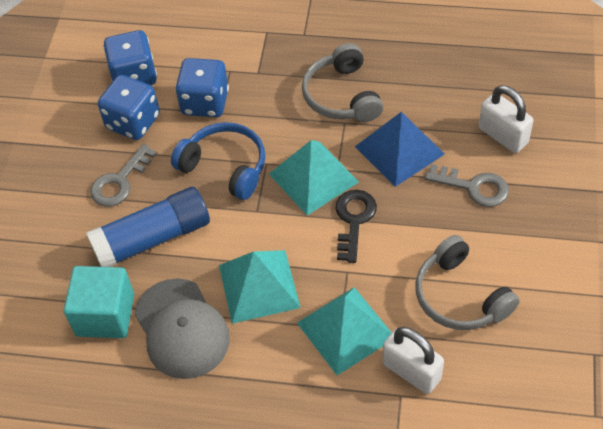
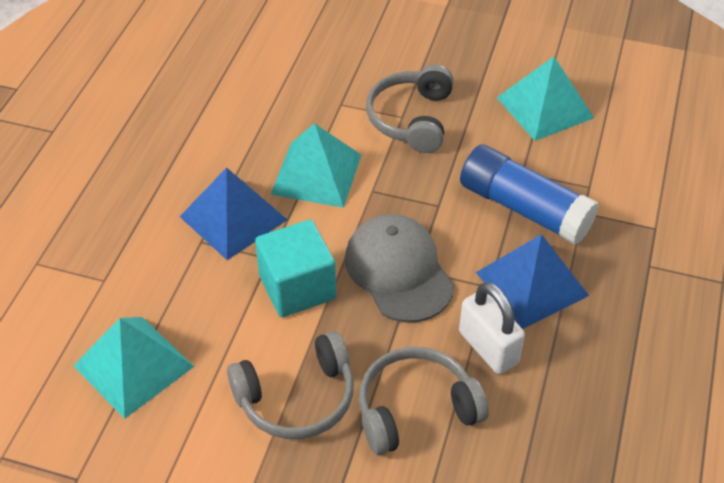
black key: [336,190,377,263] = 1 -> none = 0
blue dice: [98,75,160,140] [103,30,157,85] [175,58,229,117] = 3 -> none = 0
blue headphones: [171,122,266,200] = 1 -> none = 0
blue pyramid: [355,112,445,187] = 1 -> [180,167,287,260] [476,234,589,329] = 2
grey headphones: [302,43,383,122] [415,235,520,330] = 2 -> [227,331,354,439] [359,347,489,456] [366,64,454,153] = 3
grey key: [90,144,157,207] [425,164,509,207] = 2 -> none = 0
white padlock: [383,327,444,394] [479,85,533,153] = 2 -> [459,282,525,374] = 1

